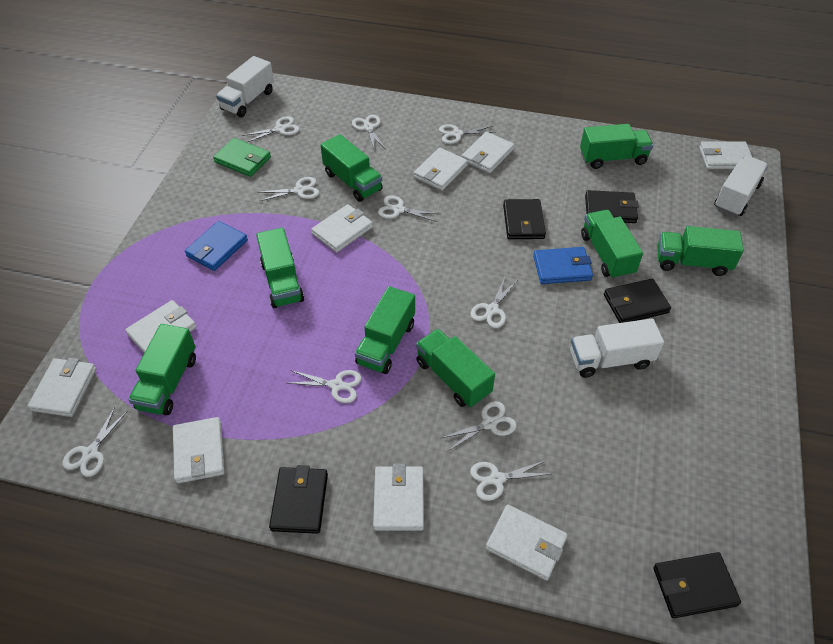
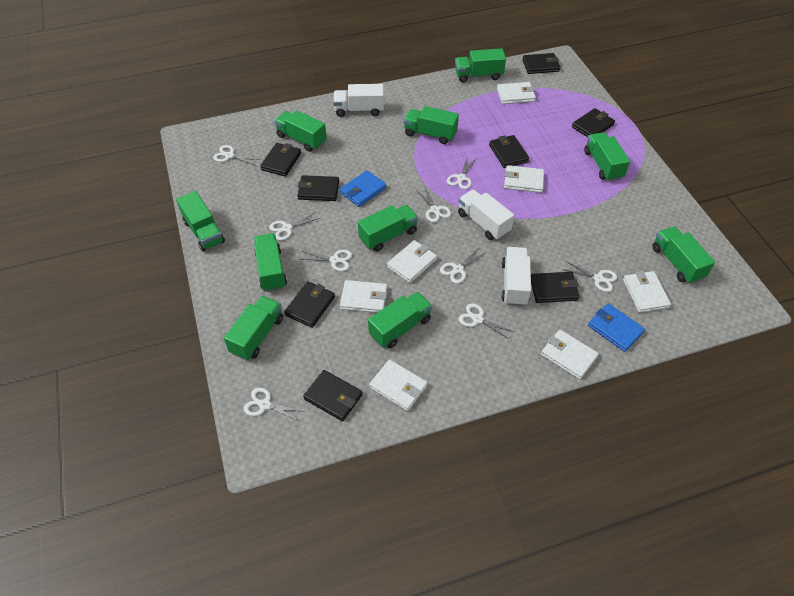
black wallet: [269,465,328,534] [503,199,546,239] [585,190,639,223] [604,279,671,323] [653,552,741,618] = 5 -> [260,143,301,176] [284,281,335,328] [297,175,339,201] [303,370,363,421] [489,135,529,168] [522,53,560,74] [531,272,579,303] [572,108,615,137] = 8
green truck: [128,324,196,415] [256,228,304,308] [320,134,383,202] [355,286,415,374] [416,329,495,408] [580,124,653,169] [581,210,643,279] [657,226,744,276] = 8 -> [176,191,225,251] [224,296,283,361] [254,233,287,292] [274,110,327,152] [358,205,418,252] [368,292,432,348] [404,106,459,144] [455,48,506,83] [584,132,630,181] [652,226,715,284] = 10
green wallet: [213,138,271,177] = 1 -> none = 0
white scissors: [63,407,128,477] [242,116,300,142] [258,177,319,201] [289,370,362,403] [352,115,385,150] [378,196,440,222] [439,124,496,144] [441,401,517,451] [470,277,517,328] [470,460,549,501] = 10 -> [213,145,260,165] [244,388,306,422] [269,212,320,241] [299,250,352,271] [416,186,451,222] [440,247,486,284] [447,156,476,189] [459,303,514,340] [562,261,617,292] = 9
white wallet: [28,358,96,417] [125,300,196,353] [173,417,225,484] [311,204,373,253] [373,464,424,531] [414,148,468,191] [462,132,514,173] [486,504,568,581] [699,141,752,169] = 9 -> [340,280,387,313] [369,359,428,411] [387,240,437,283] [497,82,536,104] [504,165,544,193] [541,330,599,379] [623,271,671,313] = 7

